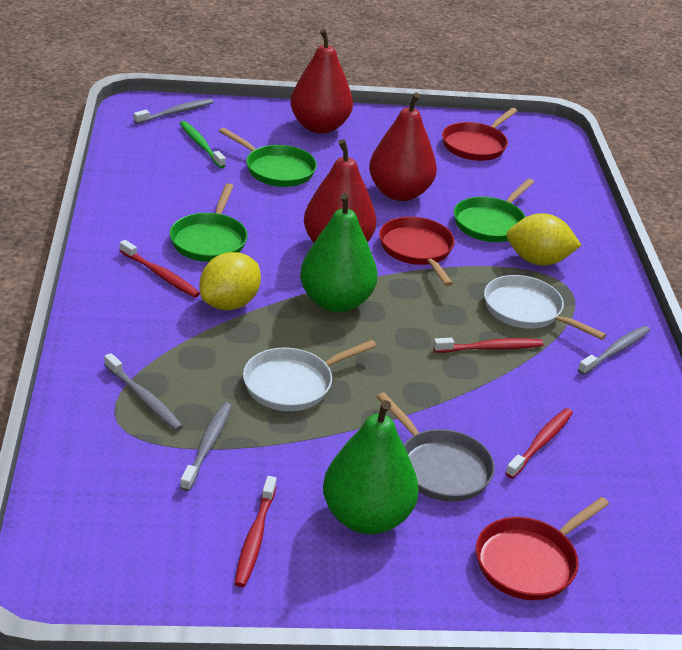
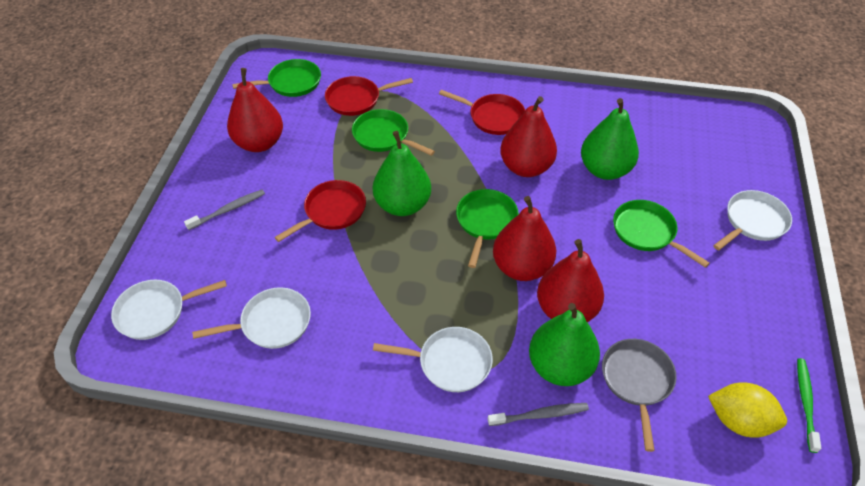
green pan: [170,183,248,262] [219,128,317,187] [454,179,534,242] = 3 -> [232,59,321,97] [352,109,435,156] [456,189,519,268] [613,200,710,268] = 4
green pear: [300,193,377,312] [323,400,419,534] = 2 -> [373,131,431,216] [529,303,600,386] [581,98,639,180] = 3
grey toothbrush: [104,353,183,431] [134,99,214,124] [180,402,232,491] [578,325,650,375] = 4 -> [184,190,265,230] [488,403,589,426] = 2
red pear: [291,29,353,134] [304,139,376,243] [369,92,437,201] = 3 -> [227,68,283,152] [493,196,556,281] [500,96,557,177] [537,239,604,322] = 4
red toothbrush: [119,240,200,298] [234,476,276,587] [433,338,544,353] [505,408,573,479] = 4 -> none = 0
white pan: [243,340,376,411] [484,275,606,340] = 2 -> [111,280,227,340] [192,287,311,349] [373,327,493,392] [713,190,792,250] = 4
yellow lemon: [199,252,261,310] [507,213,581,266] = 2 -> [708,382,787,438] = 1

